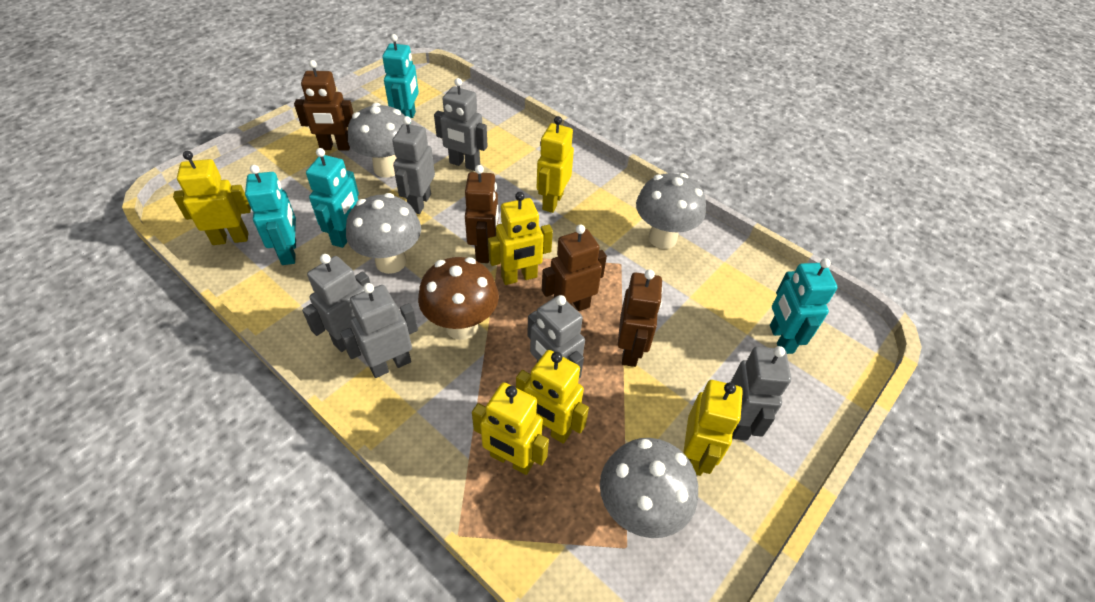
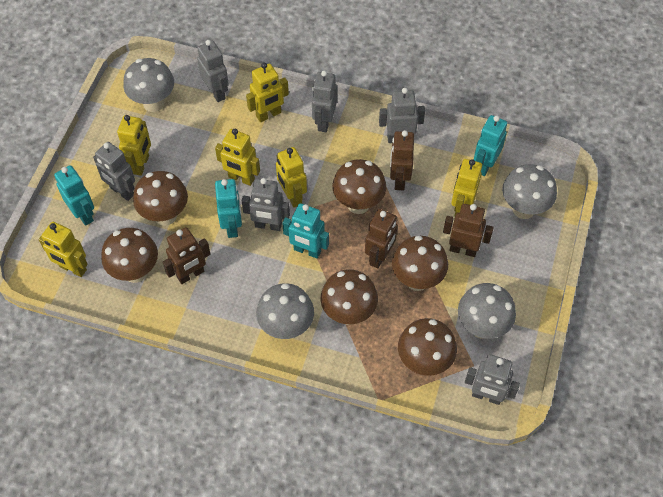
brown mushroom: [418,257,499,340] = 1 -> [101,228,158,283] [133,171,188,226] [321,269,378,325] [332,159,386,214] [392,236,448,291] [398,318,457,376] = 6

